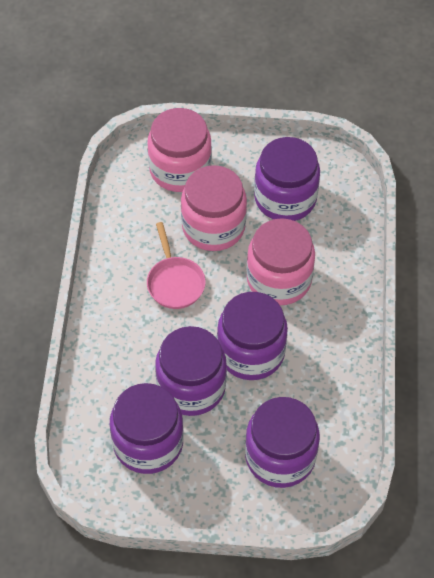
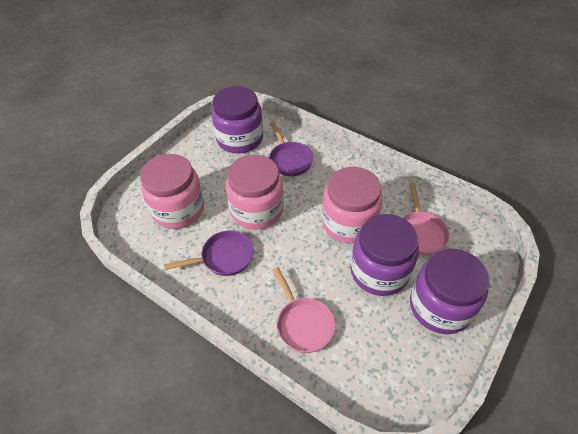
pink pan: [147,222,206,309] = 1 -> [273,267,335,353] [403,183,450,255] = 2
purple jar: [110,383,184,474] [155,326,227,416] [217,292,288,380] [245,397,320,488] [254,137,320,221] = 5 -> [211,86,263,153] [350,214,419,296] [410,249,490,334] = 3
purple pan: none = 0 -> [164,230,254,276] [269,121,314,176] = 2

